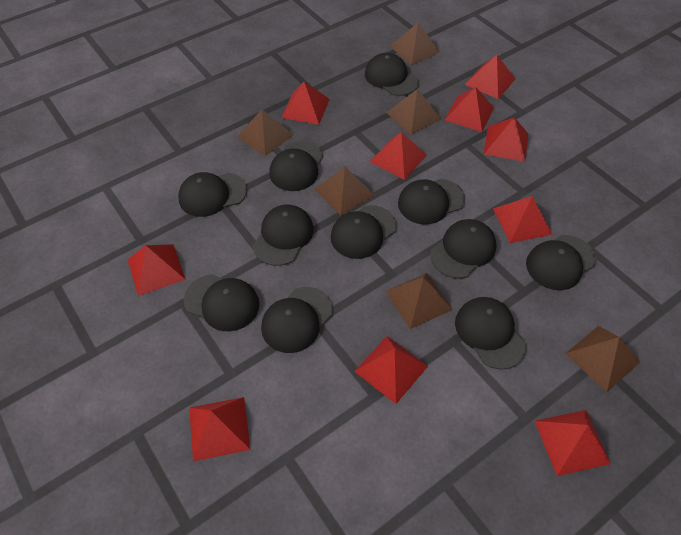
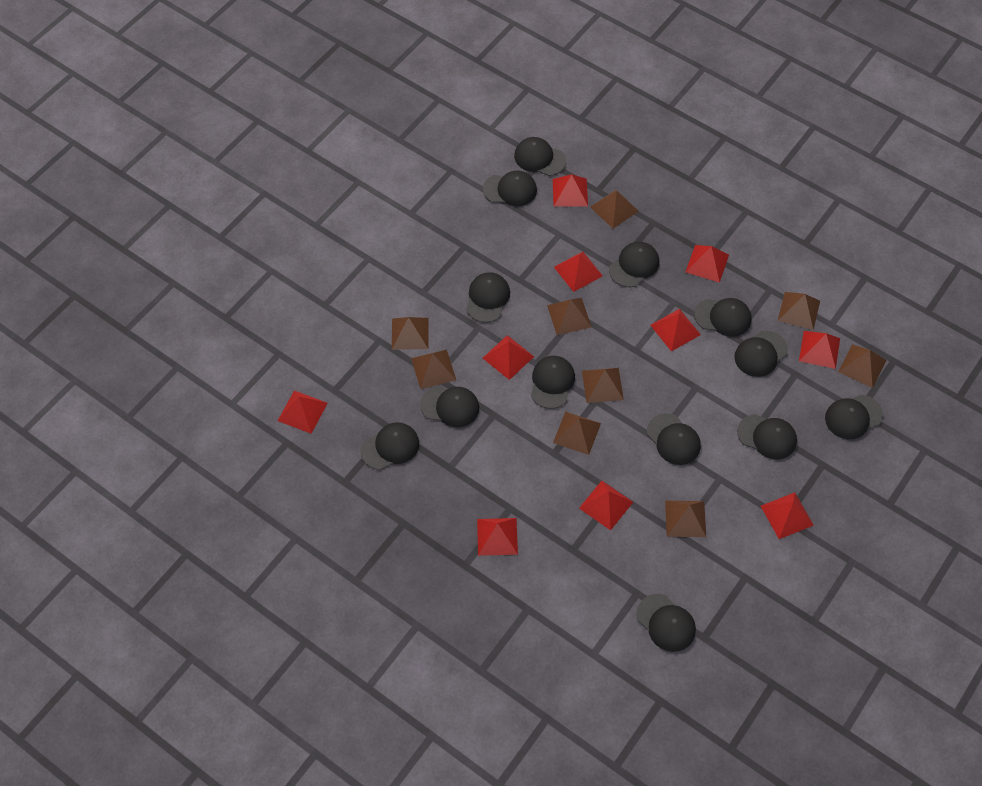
black cap: [178,172,247,217] [184,274,259,331] [253,205,314,266] [261,287,333,353] [269,142,323,191] [330,205,397,259] [365,53,419,96] [398,179,465,224] [430,219,496,279] [455,297,527,369] [526,235,596,290] = 11 -> [361,422,419,470] [420,387,479,428] [466,272,510,323] [483,171,537,206] [514,137,566,176] [531,356,575,409] [609,241,659,287] [636,594,696,652] [647,413,701,465] [694,298,752,337] [734,331,788,377] [737,414,797,459] [825,395,883,439] = 13
brown pyramid: [237,109,294,156] [315,167,375,216] [386,273,453,329] [387,89,441,135] [390,22,440,65] [565,326,640,392] = 6 -> [392,317,428,350] [411,350,456,389] [547,298,592,335] [553,412,601,455] [582,368,624,403] [590,190,638,229] [665,501,706,537] [778,292,820,330] [838,344,886,388] = 9

